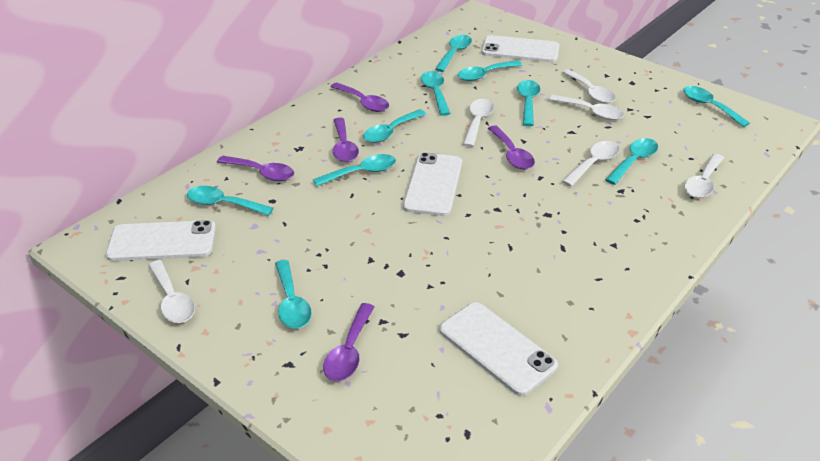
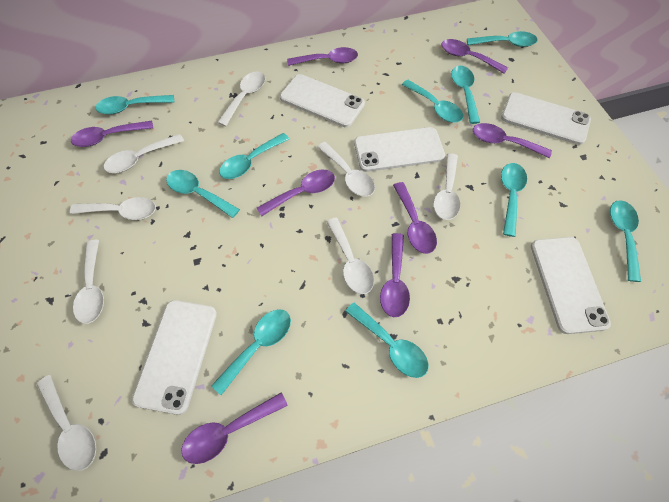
purple spoon: [217,156,294,181] [323,303,375,381] [330,82,389,112] [333,117,359,162] [488,125,535,170] = 5 -> [71,121,153,147] [181,393,288,464] [257,170,335,216] [287,47,358,66] [380,233,410,317] [393,182,437,254] [441,39,508,74] [473,123,552,158] = 8
white phone: [106,220,216,261] [403,152,462,216] [439,302,558,396] [482,35,559,62] = 4 -> [132,300,217,415] [280,74,365,127] [354,127,445,172] [501,92,591,145] [531,237,611,334] = 5
white spoon: [148,260,195,323] [463,99,494,147] [549,95,624,120] [562,69,616,104] [562,141,620,186] [684,154,724,198] = 6 -> [37,375,96,471] [70,197,156,220] [73,240,104,324] [104,134,184,173] [217,71,265,126] [317,142,375,197] [326,217,374,294] [434,153,460,220] = 8

